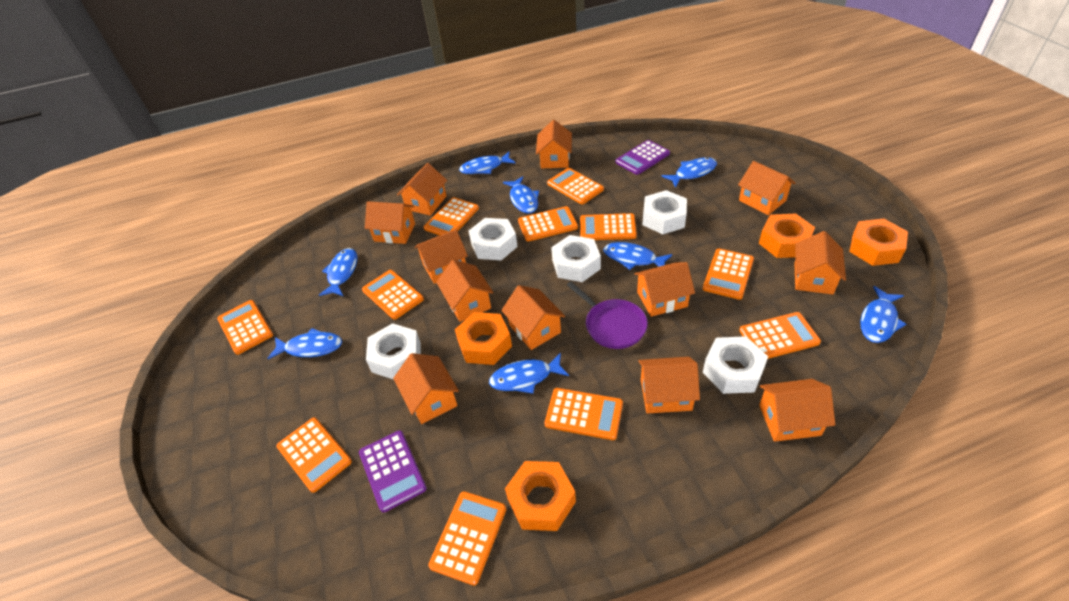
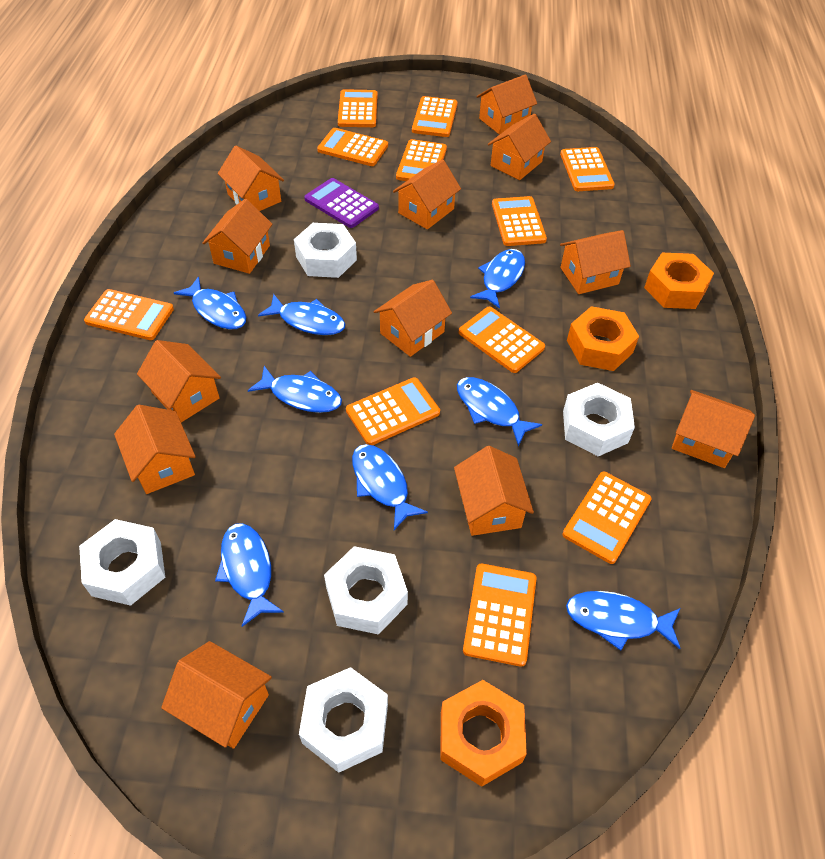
orange nut: [455,312,512,365] [505,461,576,531] [759,214,815,258] [849,218,908,266] = 4 -> [440,680,527,787] [567,306,639,371] [644,253,714,309] = 3
purple calculator: [359,430,427,512] [615,140,670,175] = 2 -> [304,178,379,228] = 1
purple pan: [567,282,648,349] = 1 -> none = 0

